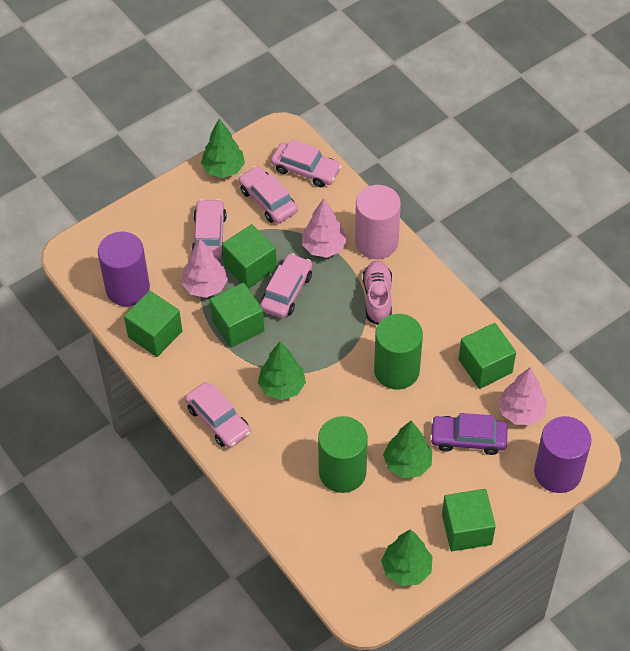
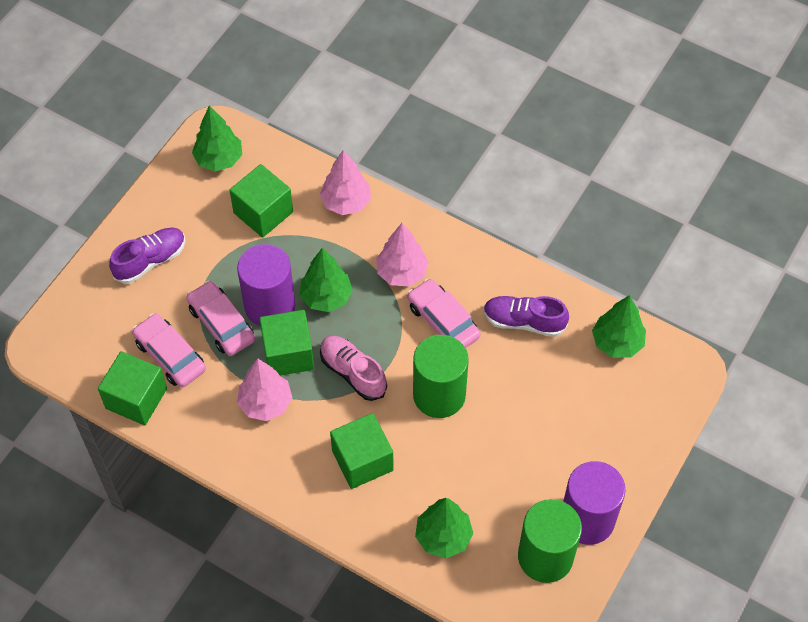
green cube: [124,291,182,357] [210,282,264,348] [222,224,277,289] [442,489,496,551] [459,323,516,389] = 5 -> [98,351,167,425] [229,164,293,237] [259,310,314,376] [330,413,394,489] = 4
pink car: [185,382,251,448] [192,199,227,260] [238,166,298,224] [260,253,312,318] [271,139,342,187] = 5 -> [132,313,206,388] [186,281,255,356] [407,279,481,348] = 3
pink cylinder: [355,185,401,259] = 1 -> none = 0
purple car: [430,413,508,455] = 1 -> none = 0
purple shoe: none = 0 -> [109,228,185,284] [483,296,569,337] = 2

